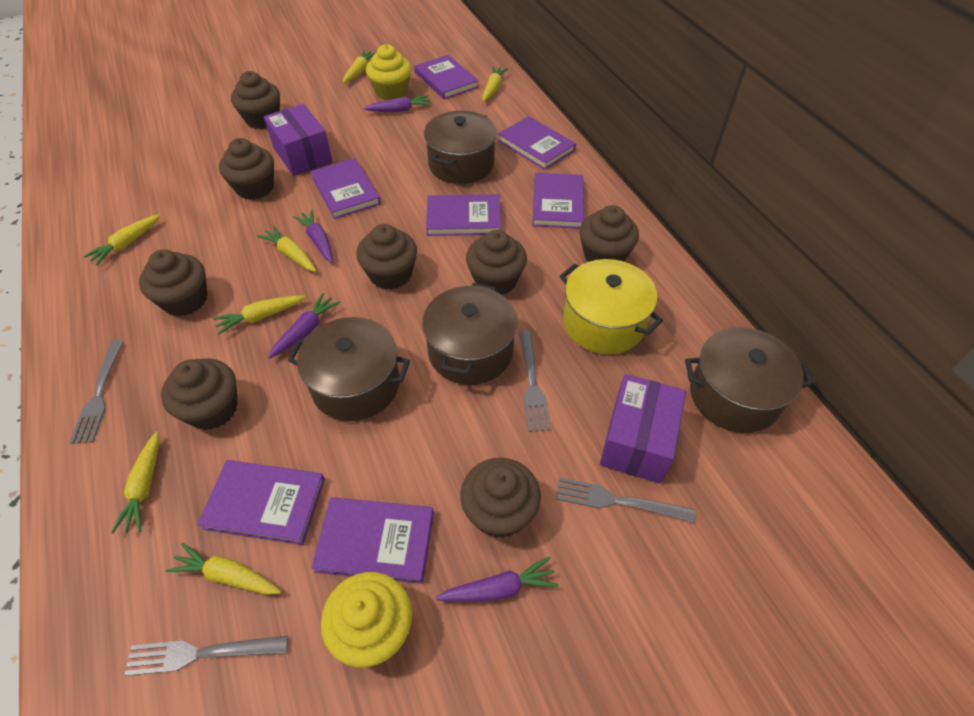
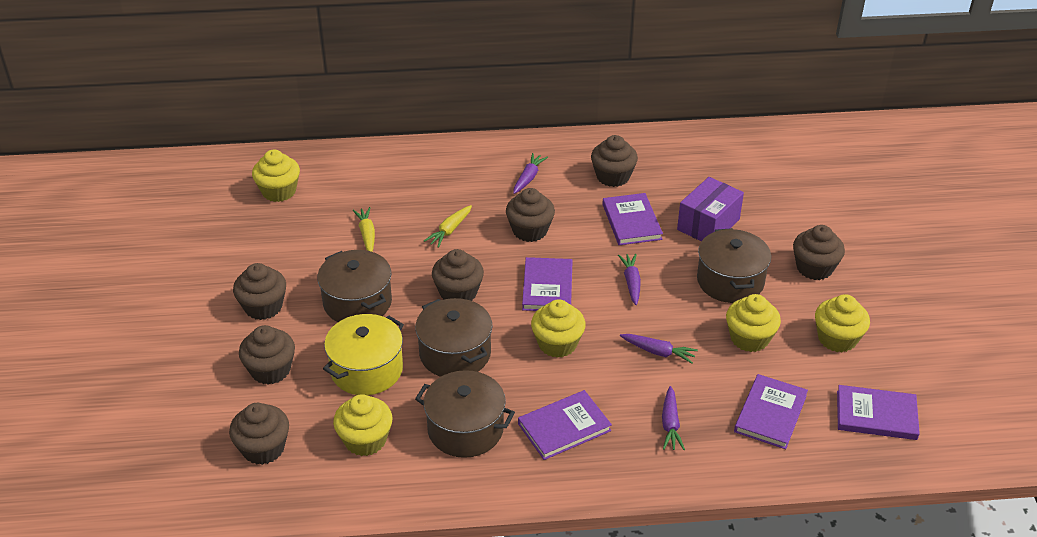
brown cupcake: [139,250,207,316] [161,358,238,430] [219,138,274,200] [231,71,280,129] [356,224,417,290] [460,458,541,538] [466,230,527,295] [580,205,639,262] = 8 -> [229,403,289,465] [233,263,286,320] [239,325,295,384] [432,249,484,301] [506,188,555,242] [591,135,638,187] [793,225,845,280] = 7
grey fork: [70,340,124,444] [124,636,288,676] [519,331,551,432] [556,477,695,523] = 4 -> none = 0
purple book: [198,460,325,545] [310,158,381,219] [311,497,434,584] [414,55,479,99] [426,194,502,236] [498,116,576,170] [532,173,584,229] = 7 -> [518,390,612,460] [522,257,573,311] [602,193,663,245] [734,374,808,449] [837,385,920,440] = 5
purple box: [264,104,333,176] [600,374,686,484] = 2 -> [677,177,744,241] = 1
yellow carrot: [83,214,161,266] [111,431,159,534] [166,543,281,595] [213,296,306,334] [257,226,316,272] [343,50,375,83] [482,66,508,102] = 7 -> [353,207,375,252] [424,205,472,248] = 2
yellow cupcake: [321,572,412,667] [366,44,411,100] = 2 -> [252,150,300,202] [333,394,392,456] [531,299,585,358] [726,294,781,352] [815,294,870,352] = 5

